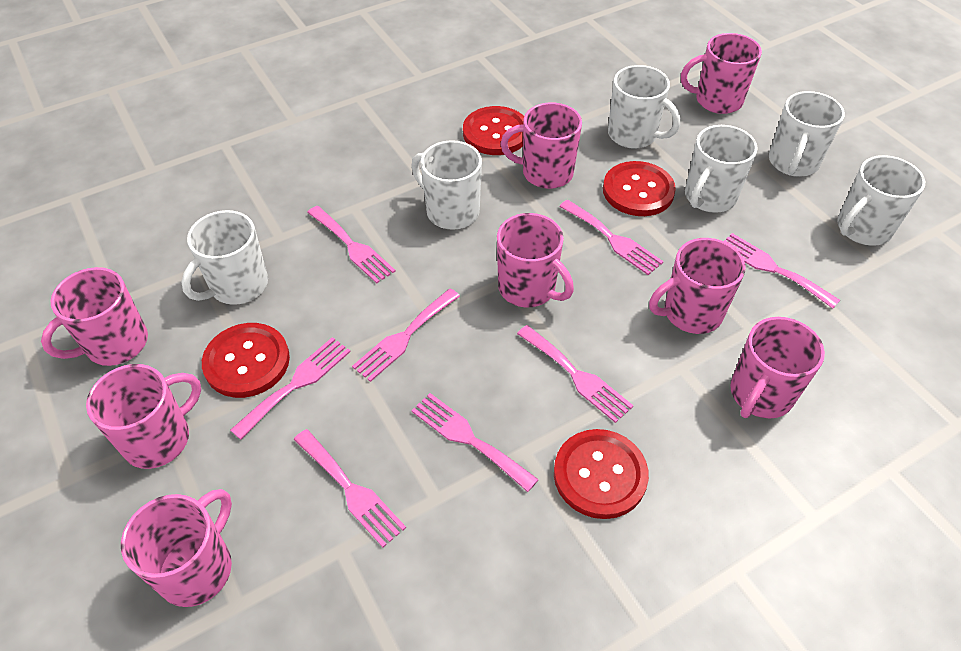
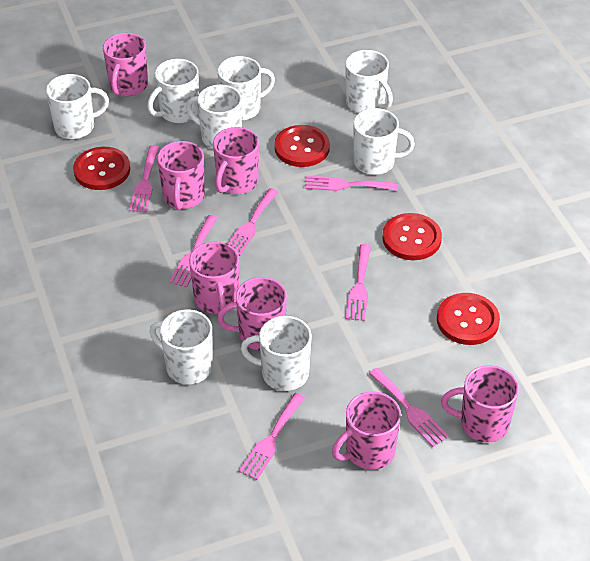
pink fork: [230,337,351,440] [294,429,406,547] [307,206,396,283] [352,288,460,382] [412,393,539,492] [517,325,634,423] [559,200,664,275] [724,233,840,309] = 8 -> [129,145,160,212] [169,215,218,287] [228,188,279,256] [239,393,305,480] [305,175,398,191] [346,244,371,321] [369,368,449,447] = 7
pink mug: [41,267,148,366] [86,364,201,469] [121,489,232,607] [497,213,574,307] [501,103,582,189] [649,238,745,334] [681,33,762,114] [730,317,825,419] = 8 -> [103,33,148,96] [157,141,205,210] [189,242,239,314] [213,127,259,194] [217,277,287,350] [332,392,401,470] [441,365,519,442] = 7
white mug: [182,210,268,305] [411,140,482,230] [608,65,680,149] [685,125,758,213] [769,91,845,177] [837,155,925,246] = 6 -> [46,74,109,139] [147,59,199,123] [149,309,213,384] [186,84,242,149] [217,56,275,121] [241,316,312,391] [345,50,393,113] [353,108,415,175] = 8

